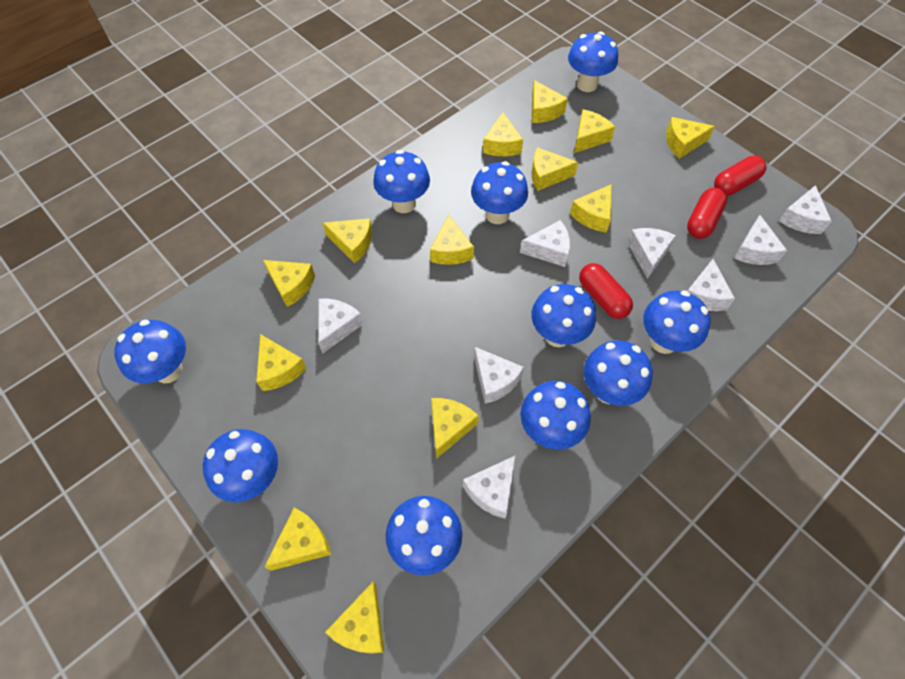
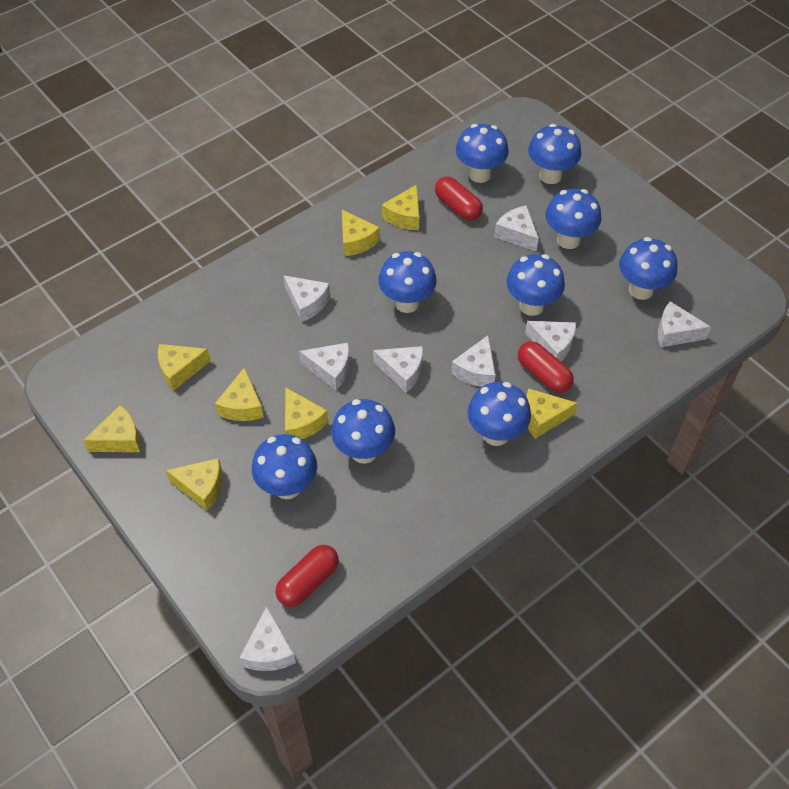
blue mushroom: [114,320,186,383] [203,429,278,502] [373,150,430,213] [386,496,462,575] [471,161,528,224] [520,381,591,450] [531,284,596,347] [568,32,618,92] [584,340,653,406] [643,291,711,354] = 10 -> [252,434,317,499] [331,399,395,464] [378,251,437,313] [456,124,509,183] [468,382,531,446] [506,254,565,316] [528,124,581,184] [545,189,601,249] [619,237,678,300] = 9
yellow cheese: [256,334,307,391] [263,260,315,307] [264,508,331,571] [323,218,372,263] [325,581,385,654] [430,214,474,265] [431,398,479,459] [483,112,523,156] [531,147,578,191] [532,80,568,123] [570,184,612,233] [574,109,615,153] [666,117,715,159] = 13 -> [83,405,141,452] [158,344,211,391] [166,458,222,511] [215,367,264,421] [285,387,328,439] [342,210,380,256] [382,185,419,230] [526,388,578,439] = 8

